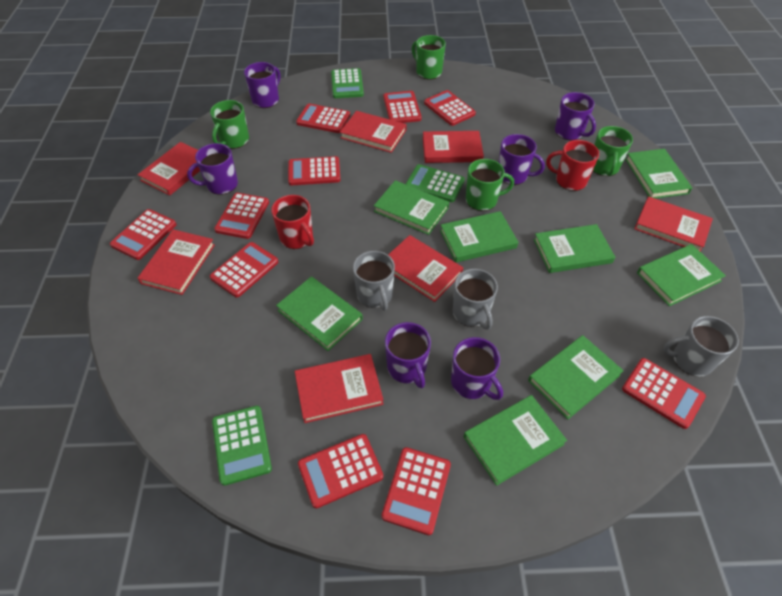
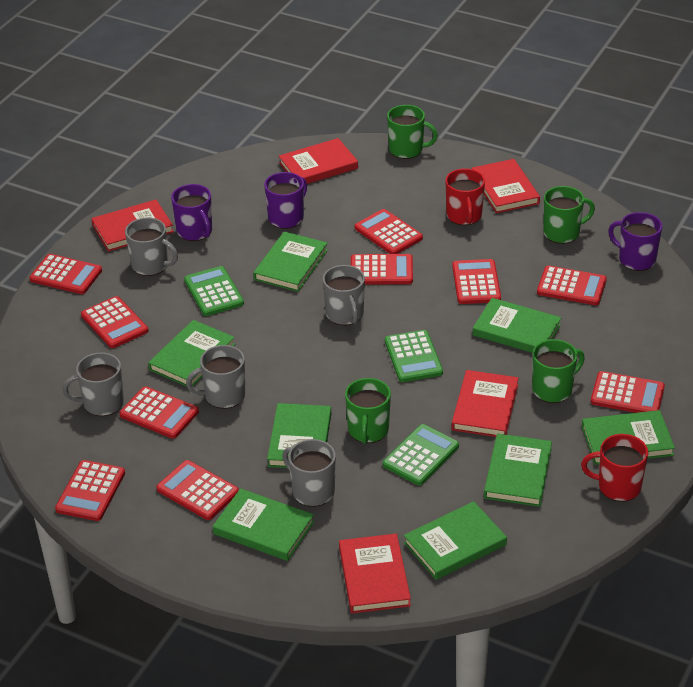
grey mug: [353,251,395,310] [453,269,498,330] [663,316,739,377] = 3 -> [63,352,124,416] [125,217,178,276] [186,345,245,409] [282,439,336,507] [323,265,365,325] = 5
purple mug: [187,143,238,195] [244,62,280,108] [385,322,431,388] [451,337,503,400] [499,134,545,185] [555,92,596,140] = 6 -> [171,184,212,241] [264,172,307,229] [608,212,662,271] = 3
red book: [137,229,215,295] [138,142,200,196] [295,354,384,423] [340,111,407,153] [388,235,463,302] [423,131,484,163] [634,196,713,252] = 7 -> [91,200,174,252] [279,138,358,184] [339,533,411,614] [452,370,519,437] [472,159,540,213] = 5

